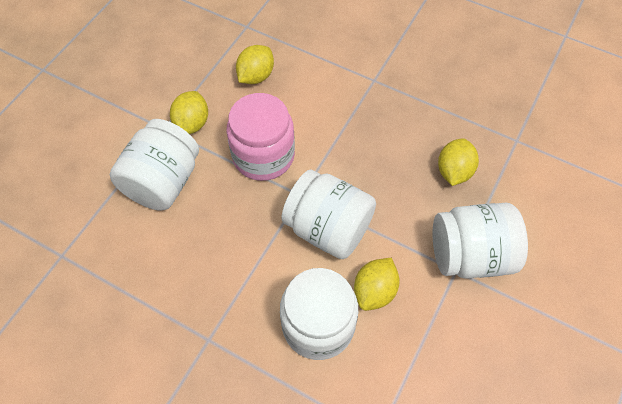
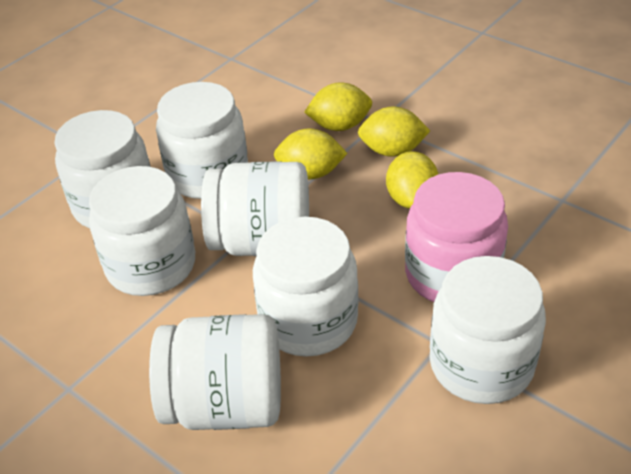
white jar: [109,119,199,211] [280,268,358,360] [281,170,376,259] [432,203,528,279] = 4 -> [54,110,151,228] [89,166,195,296] [149,314,281,430] [156,82,248,199] [201,161,309,256] [253,217,358,357] [429,256,546,404] = 7

